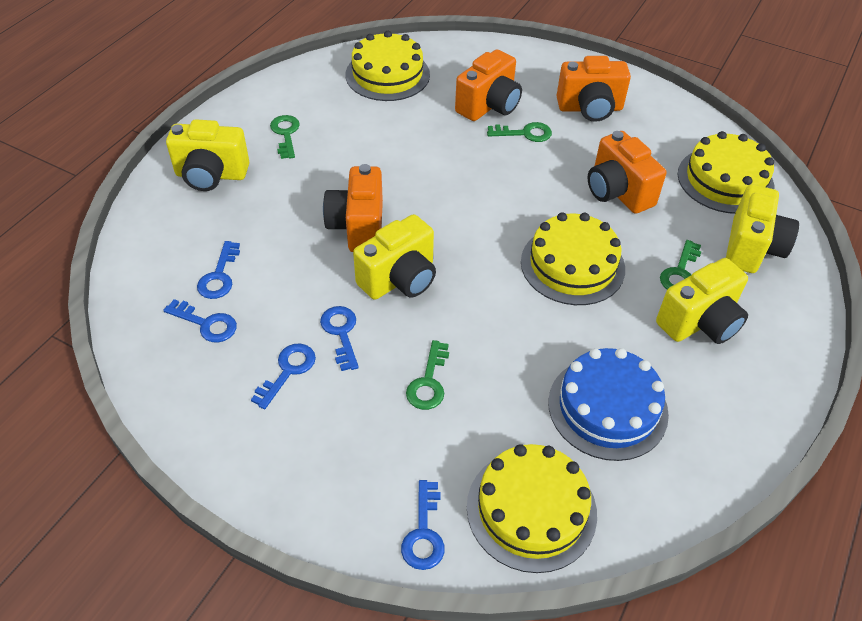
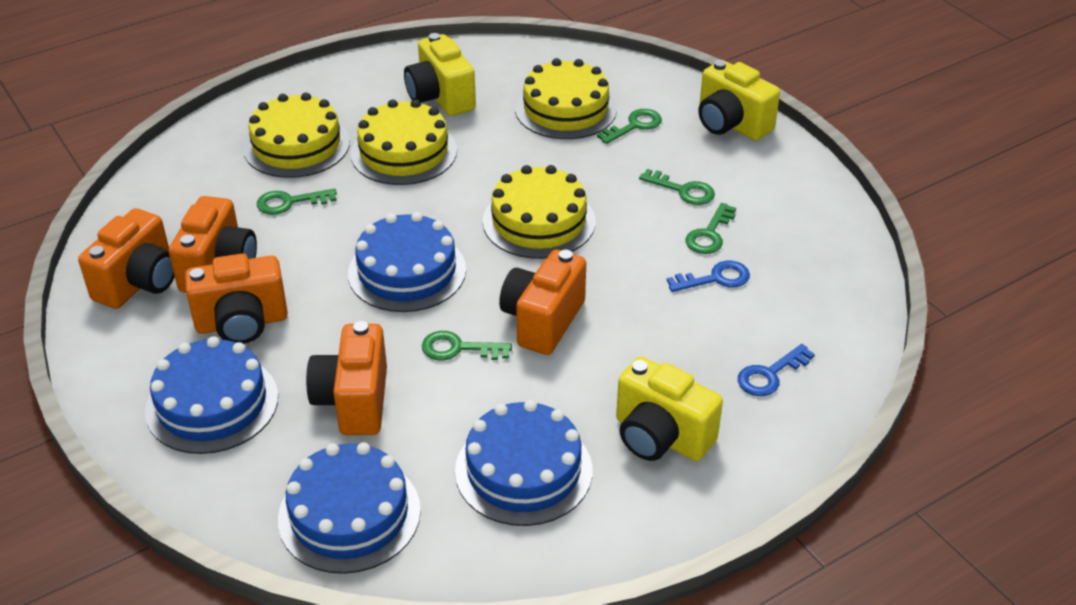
blue cake: [548,348,669,461] = 1 -> [145,336,278,454] [278,442,421,574] [348,212,466,312] [455,400,593,526] = 4
blue key: [163,299,237,343] [197,241,240,299] [251,344,316,409] [320,306,359,371] [401,480,445,570] = 5 -> [667,261,750,292] [738,344,815,396] = 2
green key: [270,115,300,159] [406,340,449,410] [487,122,552,142] [660,240,701,290] = 4 -> [257,188,337,215] [422,331,512,361] [597,109,662,144] [639,169,715,205] [686,203,736,254] = 5
orange camera: [323,164,383,252] [455,50,522,121] [557,56,631,122] [588,131,666,214] = 4 -> [78,208,175,309] [169,196,257,293] [185,253,288,344] [306,321,387,435] [499,250,586,355] = 5
yellow camera: [166,119,249,191] [353,214,436,300] [656,258,748,344] [726,184,799,273] = 4 -> [404,33,476,116] [616,357,723,461] [698,60,780,141] = 3

